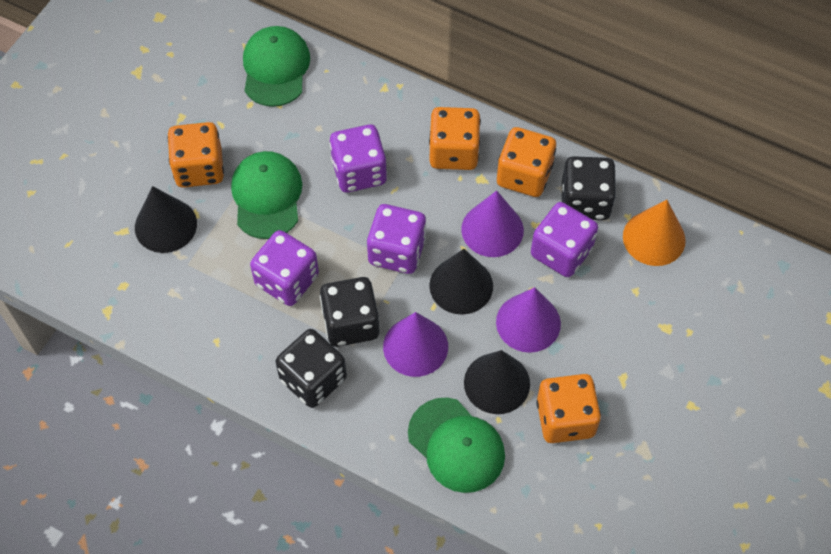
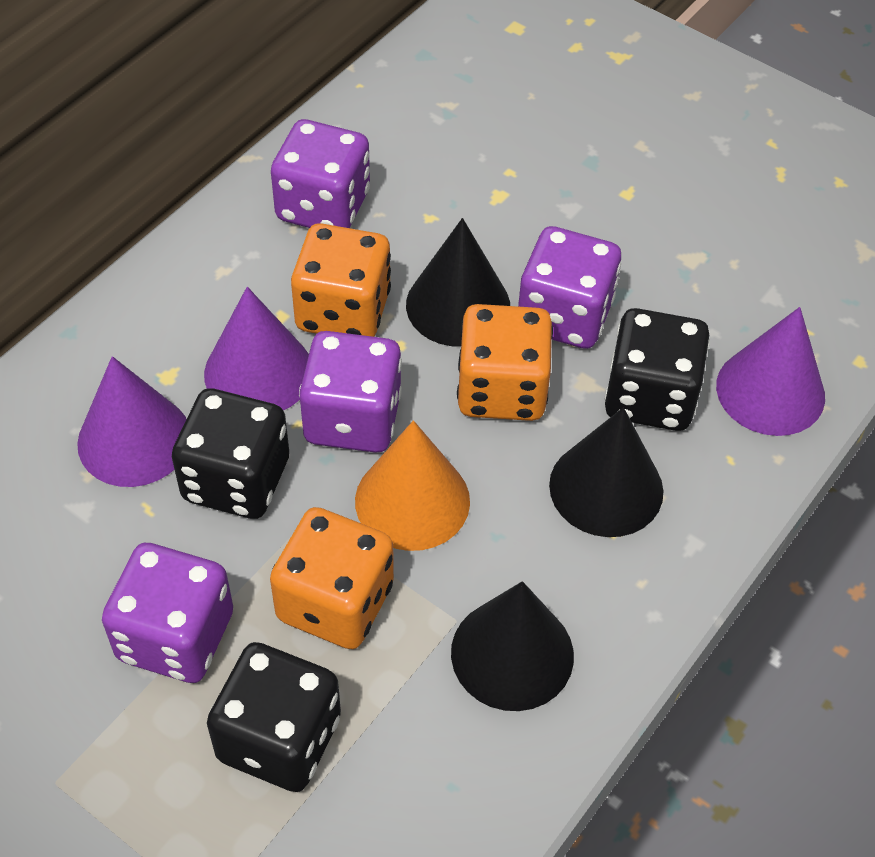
green cap: [231,151,302,239] [243,26,310,107] [408,398,505,493] = 3 -> none = 0
orange dice: [167,122,224,188] [429,107,481,170] [497,127,556,197] [537,374,601,443] = 4 -> [270,507,394,649] [291,223,391,337] [457,304,553,421] = 3

